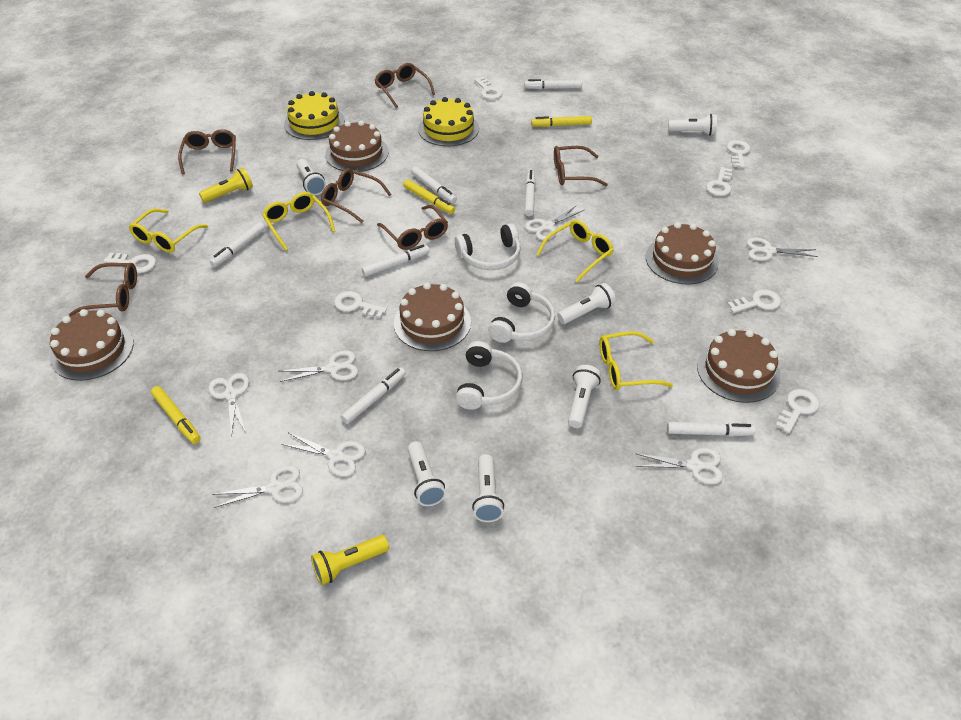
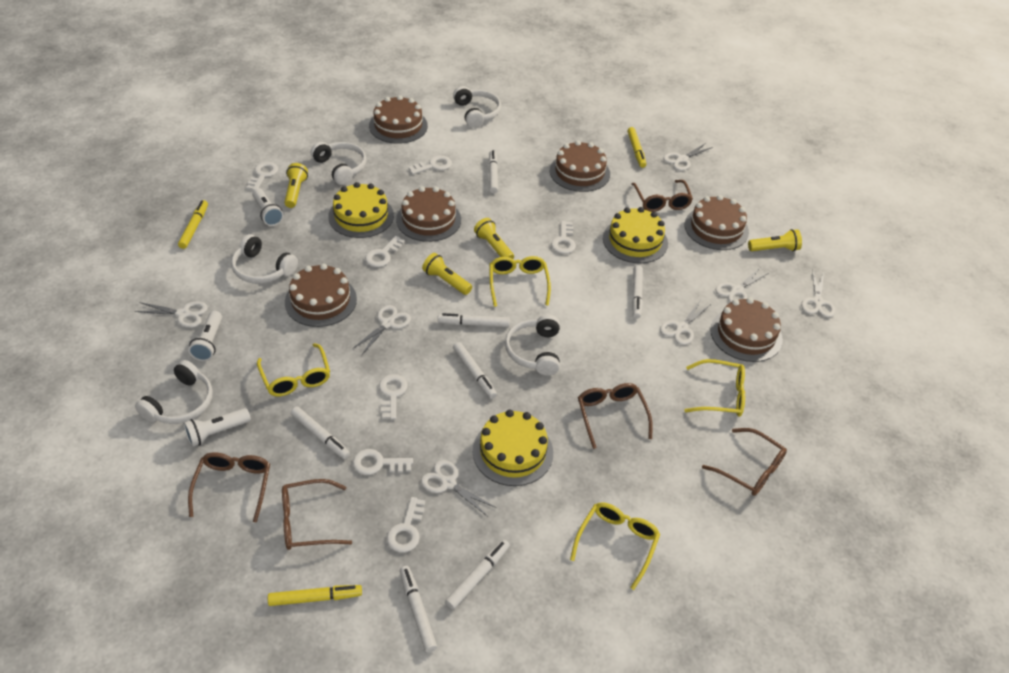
brown cake: [50,309,134,381] [325,120,389,172] [394,283,471,351] [646,222,719,285] [697,329,780,403] = 5 -> [285,264,357,327] [369,95,428,144] [396,186,461,242] [550,140,610,192] [685,195,749,250] [710,297,783,362] = 6
brown glasses: [69,263,137,316] [178,129,236,174] [321,168,391,223] [374,63,435,108] [377,205,448,250] [554,146,608,186] = 6 -> [188,452,270,522] [282,479,352,550] [578,383,653,449] [631,180,693,212] [702,428,787,496] = 5
white flashlight: [296,159,326,195] [407,441,446,506] [472,454,504,522] [557,283,616,324] [568,365,601,428] [668,114,717,135] = 6 -> [184,408,251,447] [188,311,222,361] [252,188,283,226] = 3
white headphones: [455,223,521,270] [456,341,522,410] [488,282,555,343] = 3 -> [135,360,213,424] [231,234,298,284] [311,142,366,185] [453,86,501,128] [505,314,560,376] = 5
yellow cake: [284,91,345,140] [418,97,479,147] = 2 -> [328,182,394,238] [473,410,553,486] [603,207,668,263] = 3
yellow flashlight: [199,168,253,203] [311,535,389,585] = 2 -> [284,163,308,208] [422,253,472,295] [474,218,514,259] [748,229,802,251] = 4

